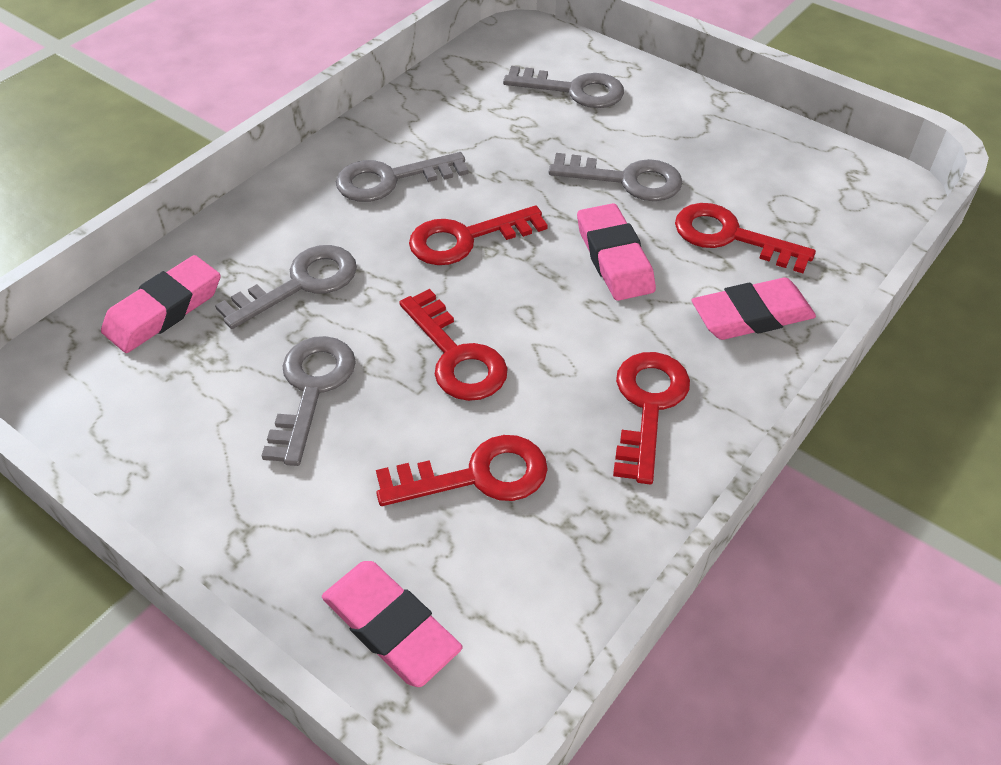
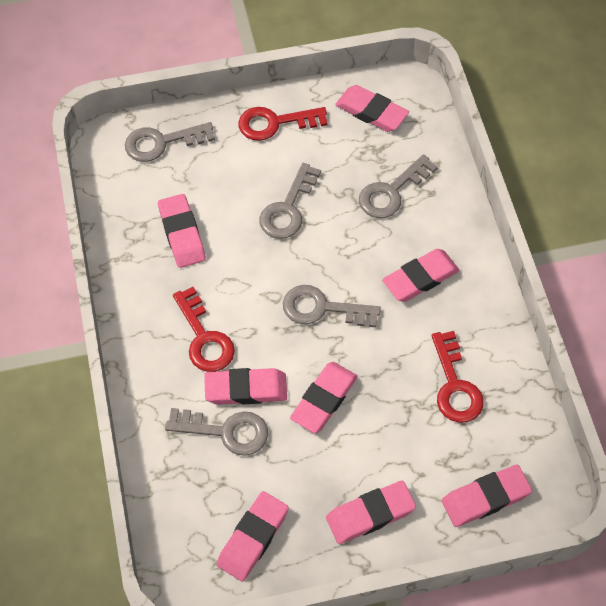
pink eraser: [101,255,221,353] [322,561,463,687] [577,203,656,301] [692,278,816,340] = 4 -> [158,194,206,268] [204,368,287,405] [217,491,289,582] [290,362,358,433] [326,481,416,544] [335,85,409,132] [382,249,460,302] [442,465,532,527] = 8
red key: [376,435,548,506] [399,289,508,401] [409,205,548,265] [613,352,690,484] [675,203,816,273] = 5 -> [173,287,235,372] [238,107,328,141] [432,331,484,423] = 3

